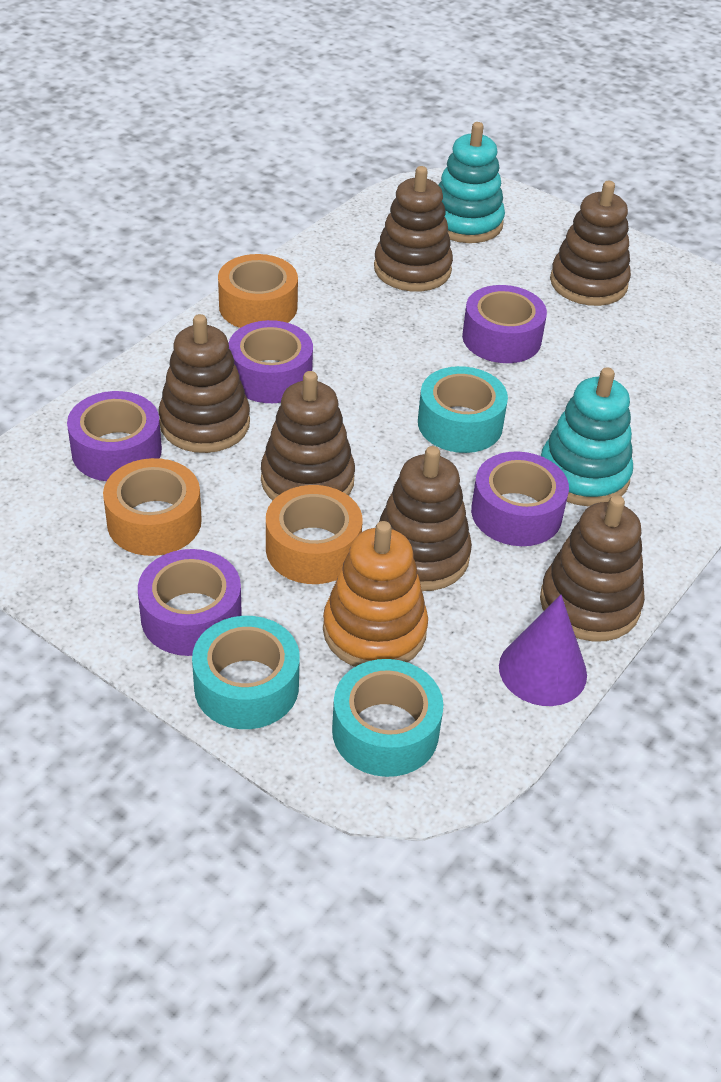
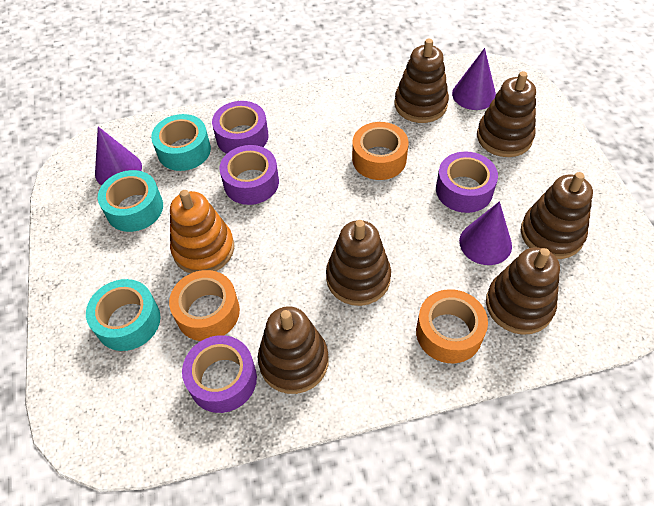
purple cone: [499,595,587,706] = 1 -> [95,127,142,185] [452,48,496,110] [459,201,512,265] = 3
purple tape: [67,391,162,481] [138,549,242,656] [229,320,313,403] [462,285,547,363] [471,451,569,546] = 5 -> [182,335,257,413] [212,101,268,154] [219,145,279,205] [436,152,498,213] = 4
turquoise stacking toy: [438,122,505,243] [541,367,633,506] = 2 -> none = 0

